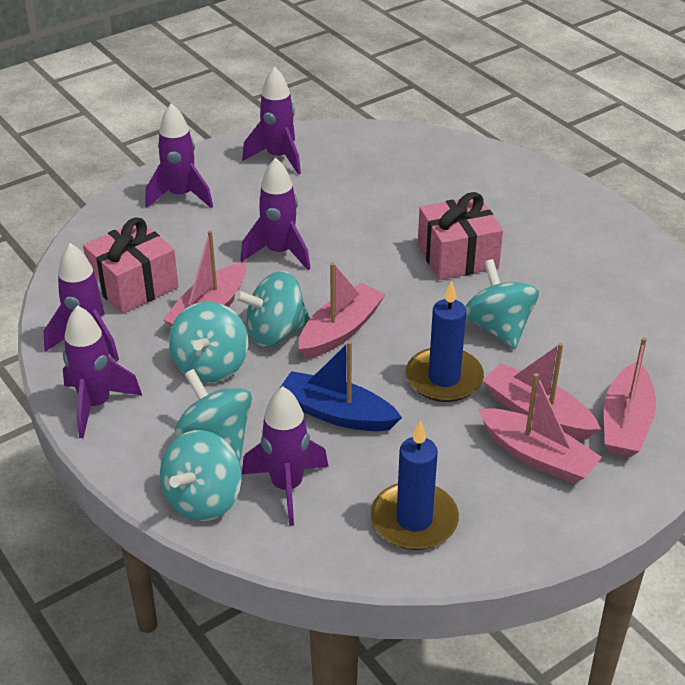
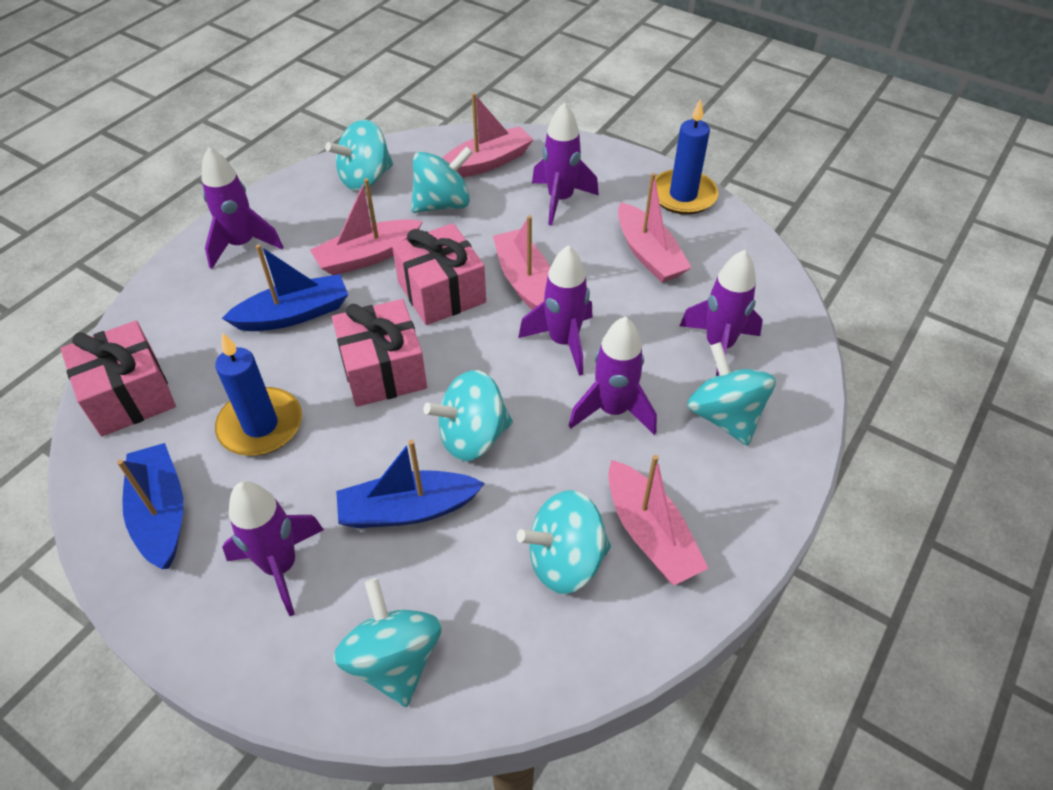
blue boat: [279,341,402,431] = 1 -> [117,443,183,569] [222,244,348,331] [336,440,485,528] = 3
pink gift: [83,217,179,314] [418,192,503,280] = 2 -> [61,321,176,437] [332,299,427,407] [392,223,486,325] = 3
turquoise spinning top: [160,430,242,521] [169,302,248,382] [175,369,252,461] [235,271,310,346] [465,259,539,349] = 5 -> [325,120,393,191] [333,578,442,707] [411,146,473,213] [423,370,513,461] [517,490,611,594] [687,342,776,446] = 6

